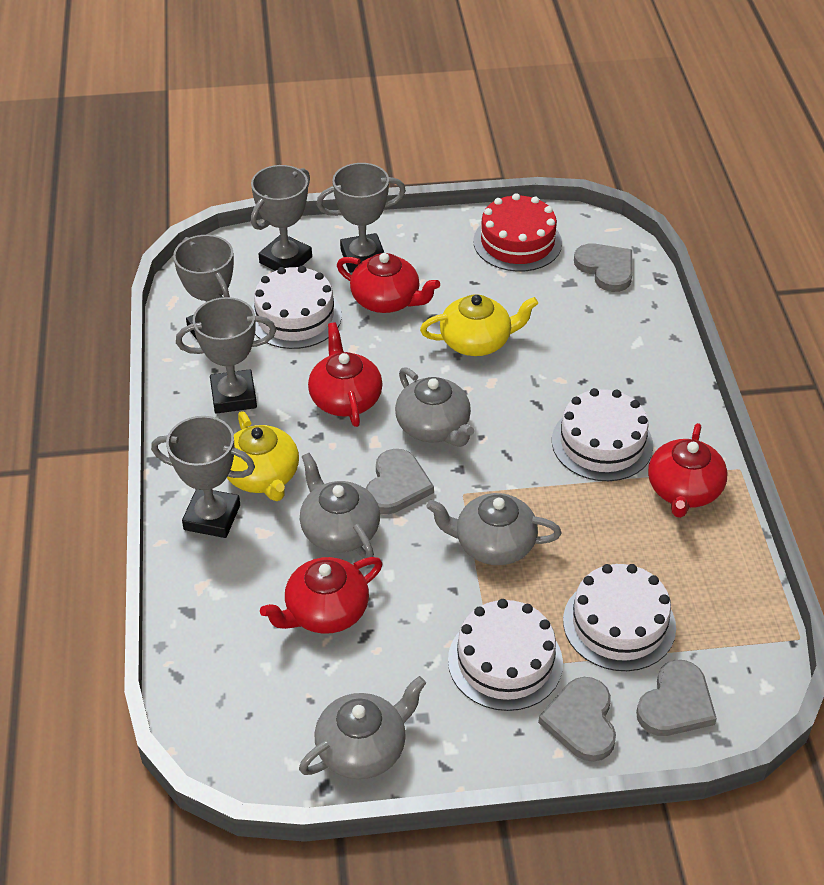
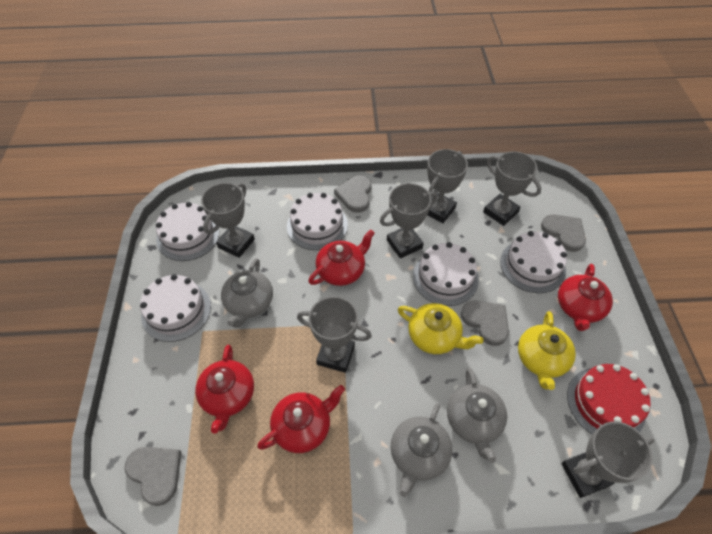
grey teapot: [299,676,426,779] [300,453,380,558] [395,367,474,447] [427,493,561,565] = 4 -> [221,258,273,328] [391,403,452,497] [447,368,507,463] = 3
grey trophy: [151,416,255,538] [173,235,234,341] [176,297,276,414] [251,165,312,271] [317,163,406,273] = 5 -> [201,183,255,258] [297,296,372,373] [380,183,437,258] [427,149,468,223] [483,152,541,226] [561,422,654,498] = 6
white cake: [252,266,342,349] [448,599,563,711] [552,388,653,481] [563,564,676,671] = 4 -> [140,274,211,342] [156,202,219,261] [287,193,348,250] [413,242,479,306] [500,231,567,293] = 5

